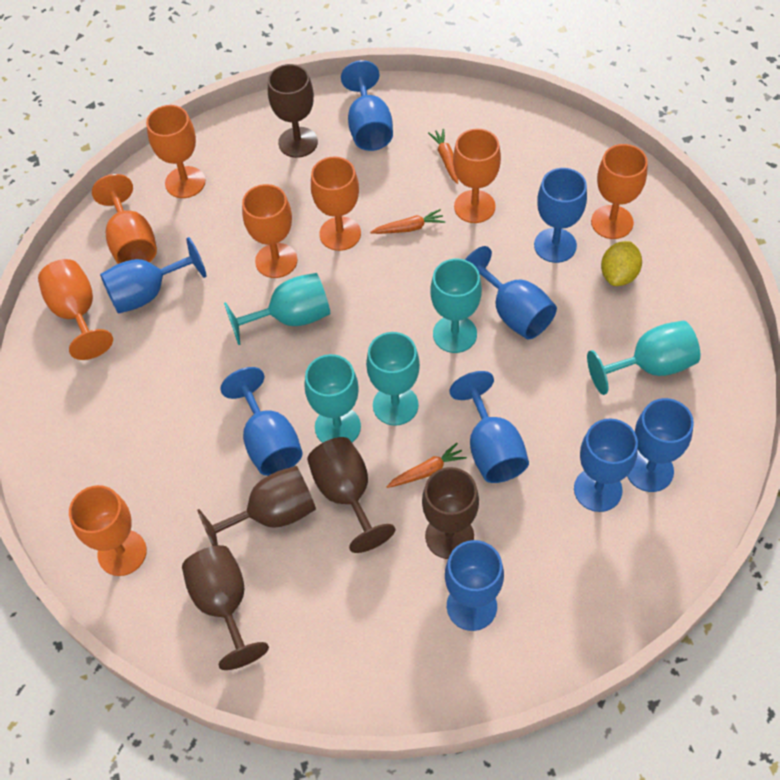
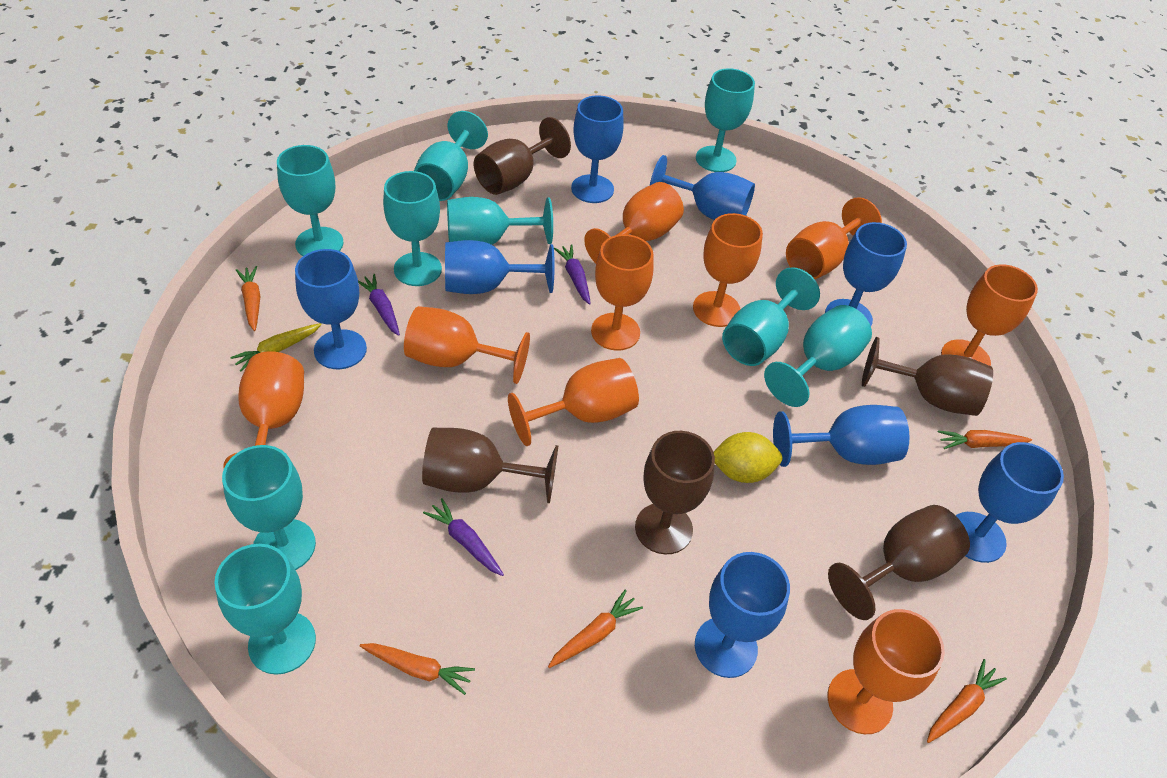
blue goblet: [100,237,206,314] [221,367,303,476] [341,60,393,151] [445,540,504,631] [450,371,529,483] [465,246,557,340] [534,168,587,263] [574,418,638,512] [627,398,694,492] = 9 -> [295,249,367,369] [445,240,555,294] [571,95,624,203] [650,155,755,220] [695,552,790,678] [773,405,909,467] [825,222,907,326] [956,442,1064,563] = 8
orange carrot: [370,209,445,234] [386,443,467,488] [428,129,458,184] = 3 -> [236,266,261,331] [360,643,475,695] [548,589,643,668] [927,659,1007,743] [938,430,1032,449] = 5
orange goblet: [38,259,113,360] [69,485,147,576] [92,174,157,264] [146,105,205,198] [242,184,298,278] [311,156,361,251] [453,129,501,223] [591,144,648,239] = 8 -> [224,351,304,467] [404,306,530,384] [508,358,639,446] [584,182,684,263] [591,234,654,351] [693,213,763,327] [786,197,882,279] [828,609,945,734] [941,264,1038,366] = 9
purple carrot: none = 0 -> [358,274,400,336] [423,498,504,576] [554,244,591,305] = 3
turquoise goblet: [224,273,330,345] [305,354,361,443] [366,332,420,426] [430,259,482,353] [587,321,700,395] = 5 -> [214,544,316,675] [222,445,316,570] [277,145,344,256] [383,171,442,286] [414,111,488,201] [447,197,553,245] [696,68,755,172] [722,267,820,366] [764,305,872,407] = 9
yellow carrot: none = 0 -> [230,323,322,371] = 1

